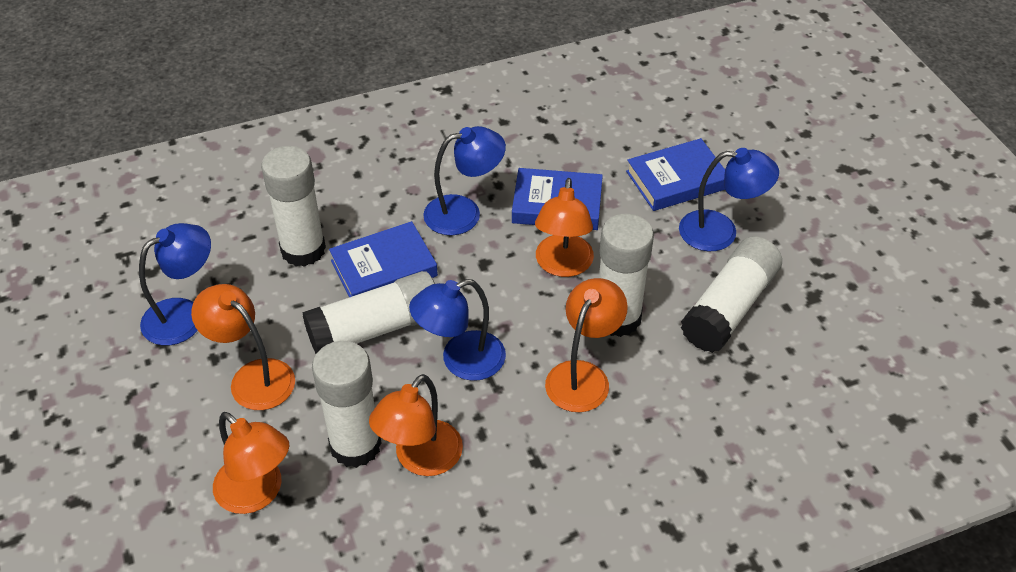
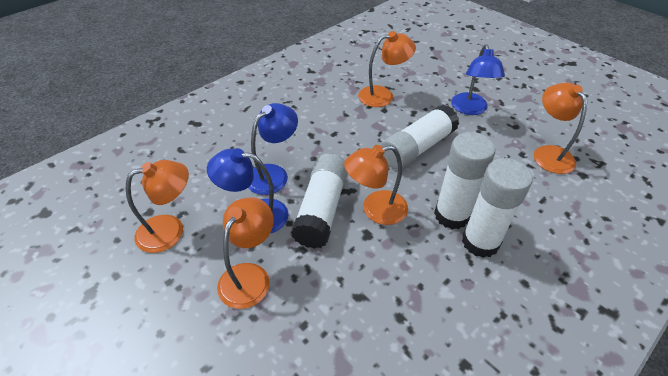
blue book: [329,221,438,297] [512,168,603,230] [626,138,725,211] = 3 -> none = 0
blue lamp: [139,223,211,346] [409,279,506,381] [423,126,506,236] [679,148,779,251] = 4 -> [207,148,289,233] [248,103,298,195] [451,44,505,115] = 3
white glue stick: [261,146,326,267] [302,271,435,354] [312,341,382,468] [599,214,654,337] [681,236,782,353] = 5 -> [291,153,348,249] [381,104,459,170] [434,132,495,229] [462,158,533,258] = 4

